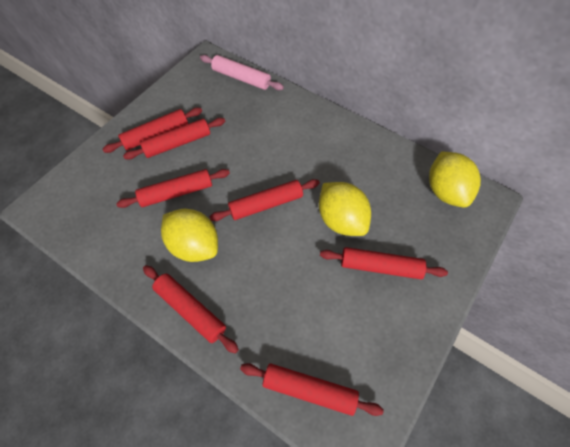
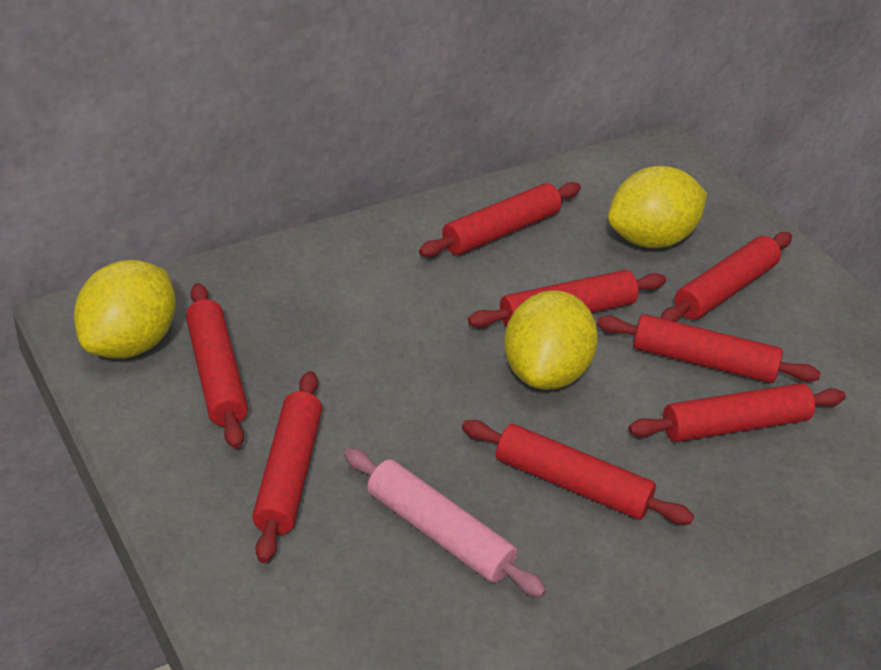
red rolling pin: [102,107,202,153] [116,169,230,208] [123,118,225,160] [143,265,239,354] [210,179,320,221] [240,363,384,416] [320,247,448,279] = 7 -> [186,283,248,449] [252,371,322,563] [419,182,581,257] [462,420,694,525] [468,270,666,328] [597,314,821,383] [629,383,846,442] [661,232,792,322] = 8

